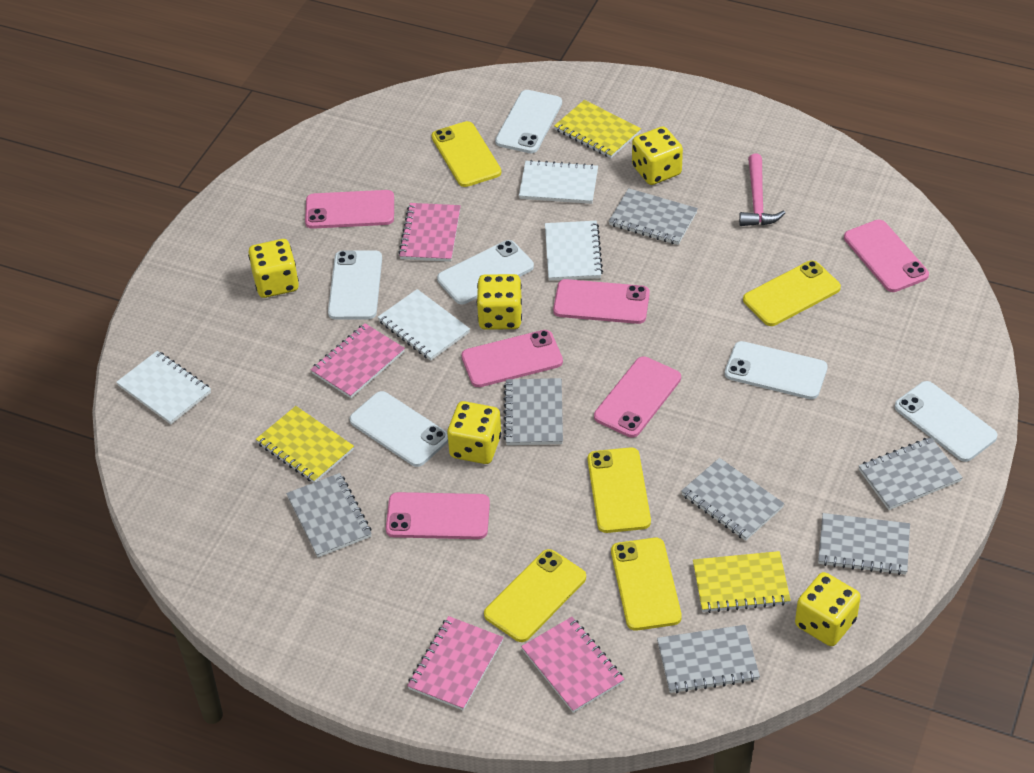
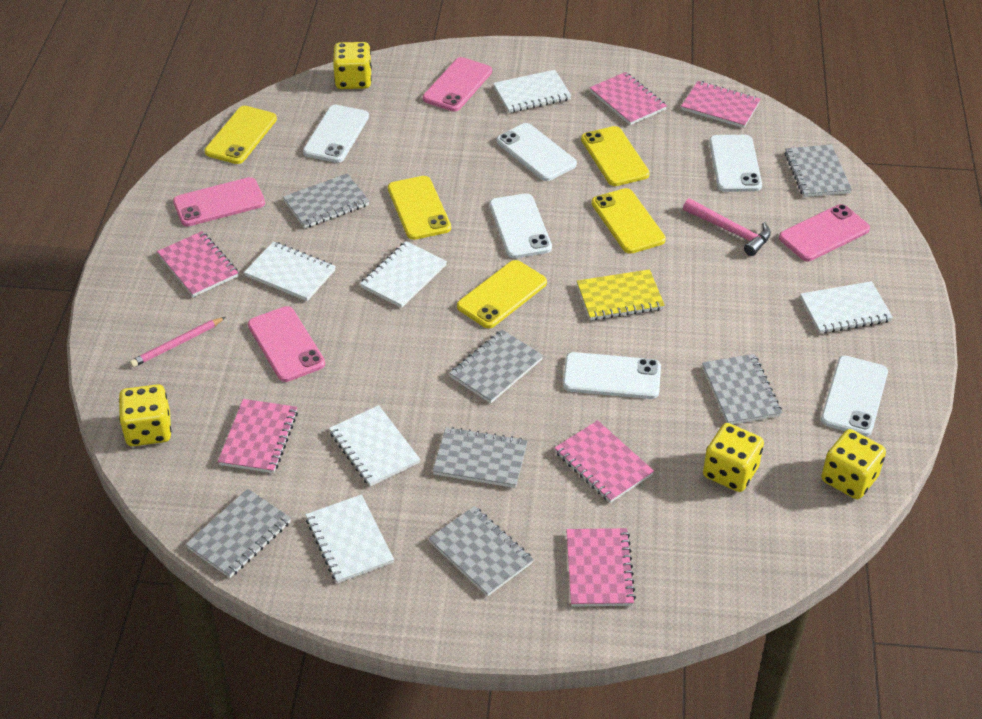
pink notebook: [311,323,405,398] [398,203,461,262] [407,616,504,711] [521,617,625,713] = 4 -> [157,231,238,297] [218,399,298,473] [555,420,654,503] [566,528,636,607] [590,72,667,125] [681,81,761,128] = 6
pink pencil: none = 0 -> [130,317,226,367] = 1
pink phone: [305,190,394,229] [386,492,490,539] [461,330,563,387] [553,279,650,324] [594,356,681,438] [844,220,929,292] = 6 -> [173,177,265,226] [248,306,325,382] [423,57,492,112] [779,204,870,261] = 4
white notebook: [116,351,211,424] [378,289,470,361] [519,160,598,204] [545,221,603,281] = 4 -> [244,241,336,301] [306,495,394,583] [329,405,420,487] [360,241,447,308] [493,70,572,113] [800,281,893,334] = 6
yellow dice: [248,239,299,298] [447,401,501,464] [477,274,522,330] [632,126,683,185] [795,572,861,646] = 5 -> [119,384,171,446] [333,42,372,89] [703,423,764,492] [821,429,886,499] = 4
yellow notebook: [256,406,354,483] [554,100,641,158] [693,551,791,613] = 3 -> [577,269,665,320] = 1

